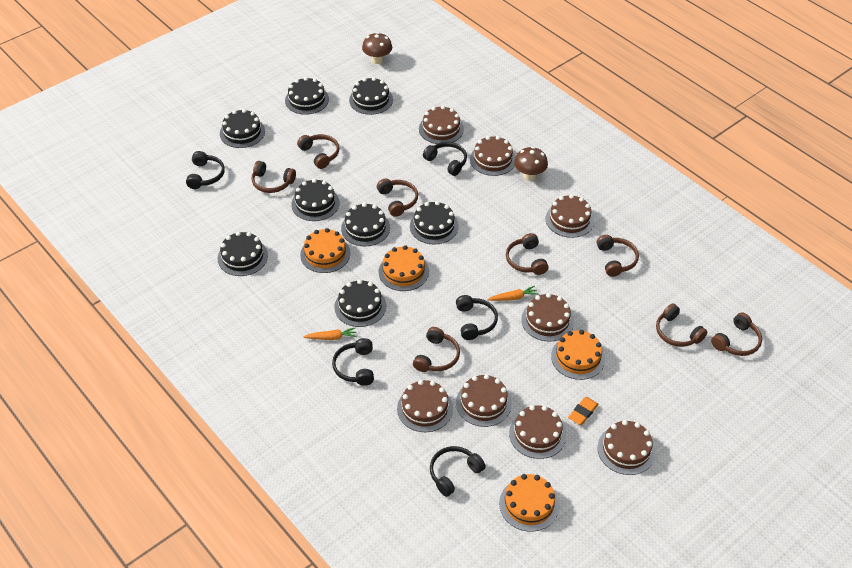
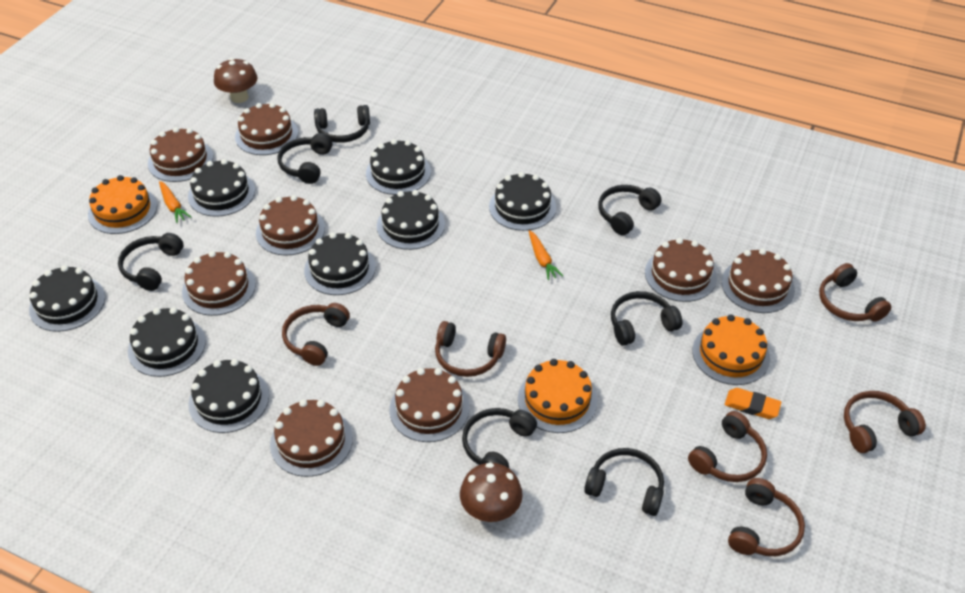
black headphones: [186,151,225,189] [332,338,374,386] [423,142,467,176] [430,446,486,497] [456,295,498,340] = 5 -> [118,233,184,291] [277,133,332,184] [314,105,370,143] [462,408,537,468] [584,448,664,516] [598,185,661,235] [611,291,682,346] = 7
brown headphones: [252,161,296,193] [297,134,339,169] [377,179,418,217] [413,327,460,372] [506,233,549,275] [597,235,639,277] [656,303,707,347] [711,312,762,356] = 8 -> [282,303,350,366] [435,321,506,377] [688,411,767,482] [728,478,805,556] [819,263,891,322] [844,391,926,453] = 6
orange cake: [300,228,350,273] [379,245,429,291] [499,474,559,532] [551,330,605,380] = 4 -> [88,175,157,234] [518,359,597,433] [692,314,770,385] = 3

